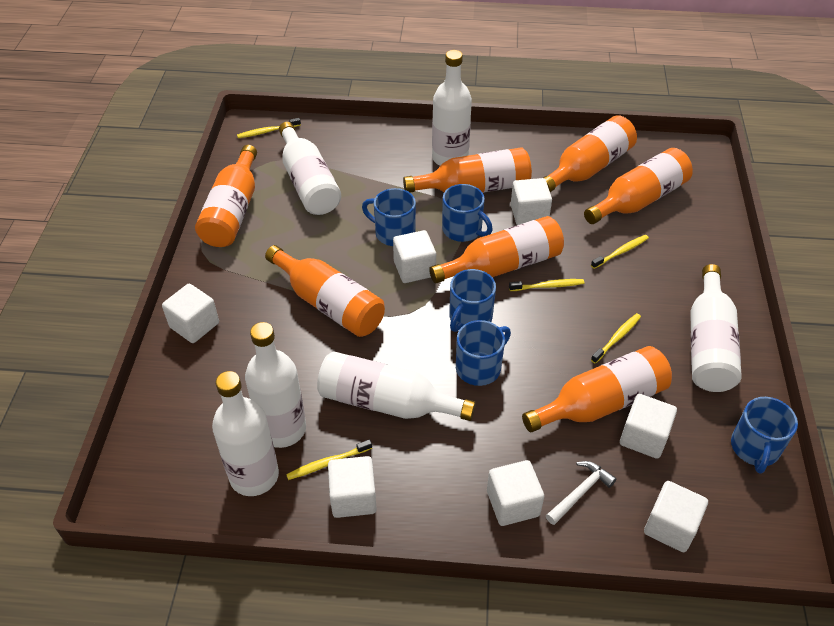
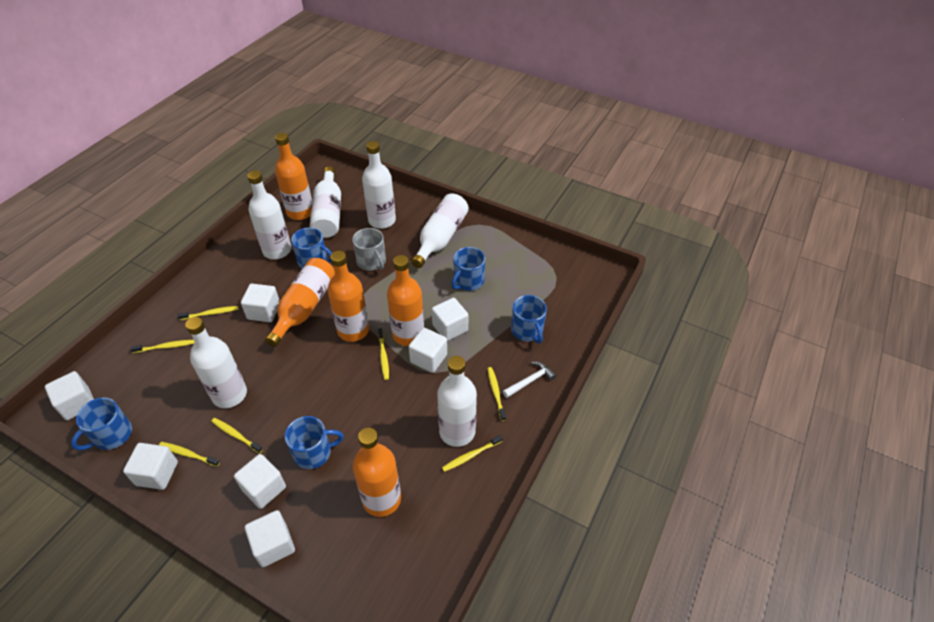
grey mug: none = 0 -> [352,228,386,271] = 1
orange bottle: [195,145,257,247] [265,245,385,337] [403,147,532,193] [429,216,564,283] [522,346,672,432] [543,115,637,192] [584,148,693,224] = 7 -> [265,258,335,347] [275,133,312,220] [327,251,369,342] [353,427,401,517] [387,255,424,346] = 5
yellow toothbrush: [237,118,301,138] [286,439,372,480] [509,279,584,291] [591,235,649,269] [591,313,641,364] = 5 -> [130,340,195,353] [159,442,220,467] [177,306,239,320] [211,418,263,453] [378,328,389,380] [442,435,503,472] [487,367,506,421] = 7

